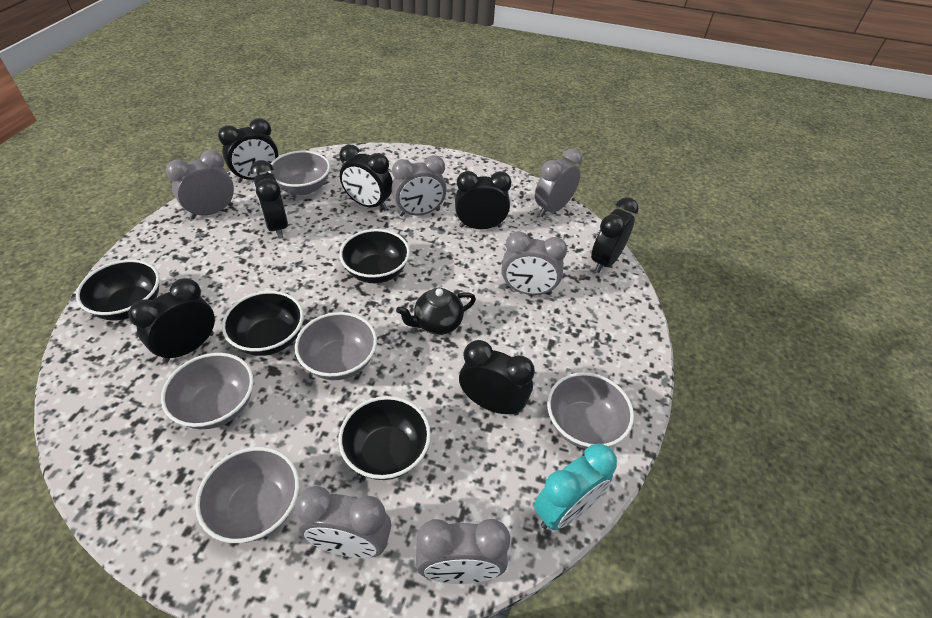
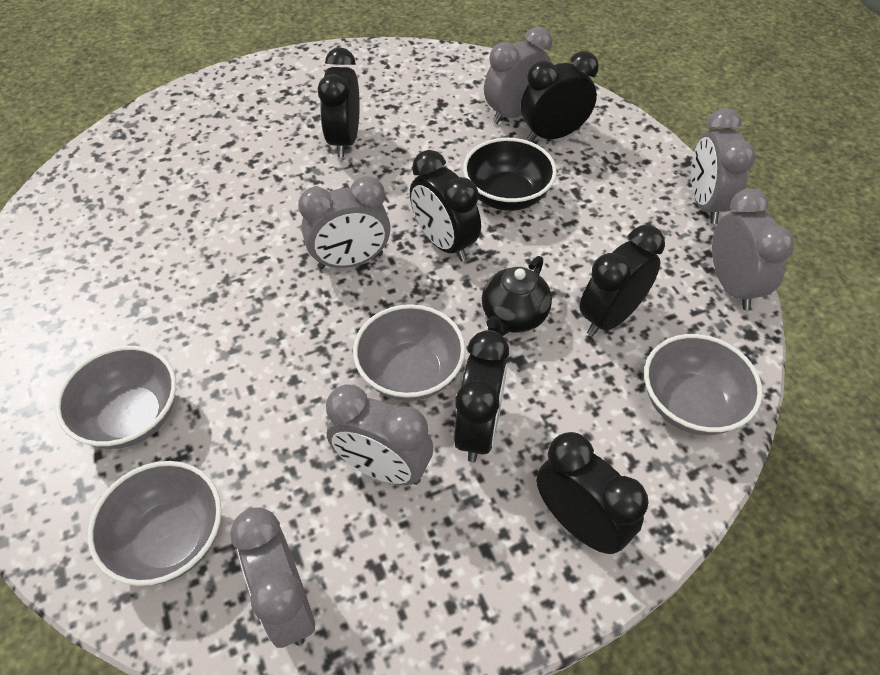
black bowl: [76,259,160,321] [222,291,304,356] [338,396,431,480] [339,229,410,283] = 4 -> [463,138,557,211] = 1
black clock: [128,278,215,363] [218,118,278,183] [250,160,288,239] [340,145,393,211] [455,171,511,229] [459,340,535,416] [591,197,638,273] = 7 -> [318,47,360,158] [410,150,481,261] [454,330,509,462] [521,51,599,142] [536,432,649,554] [580,225,665,336] = 6
grey bowl: [161,353,254,429] [195,447,299,543] [268,151,330,195] [295,312,377,380] [547,372,634,449] = 5 -> [55,346,176,449] [88,461,222,586] [353,304,466,401] [644,334,763,435] = 4
turquoise clock: [534,444,617,530] = 1 -> none = 0

